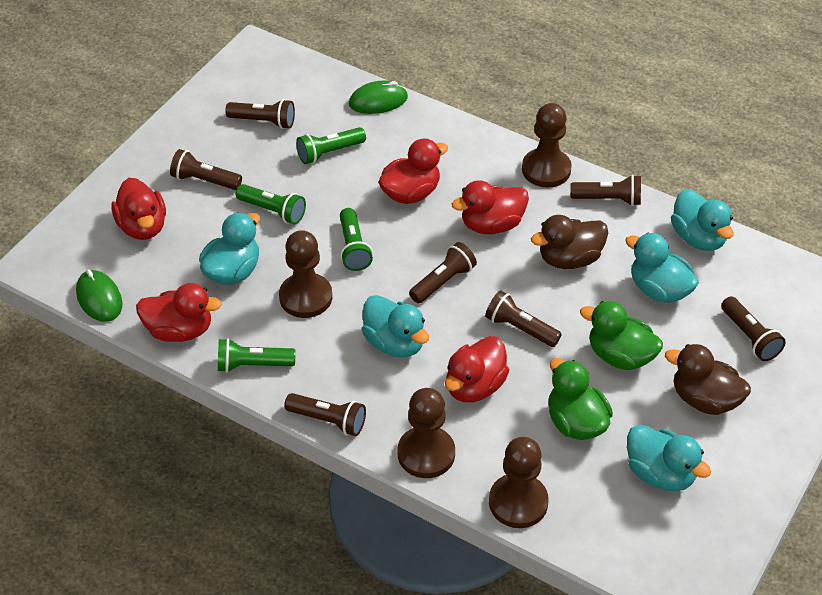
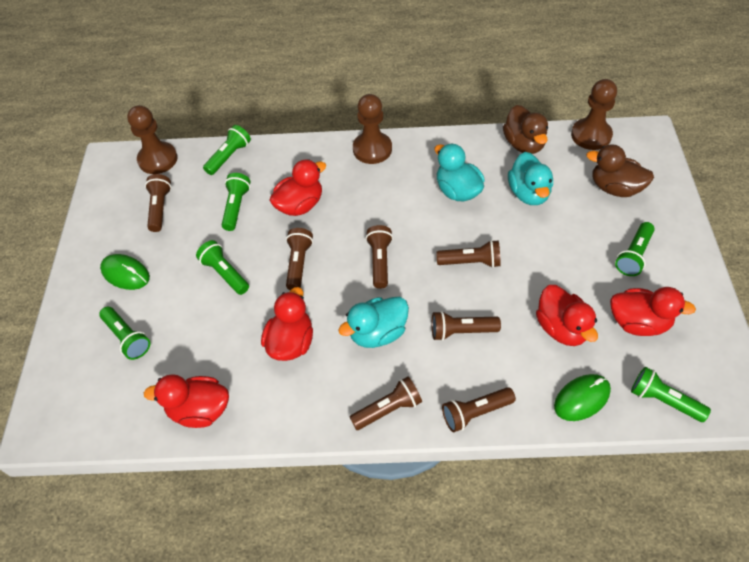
brown pawn: [279,230,332,318] [397,388,455,478] [489,437,549,528] [522,103,572,187] = 4 -> [127,105,177,174] [353,94,392,164] [571,79,617,150] = 3
green duck: [548,358,613,440] [580,301,663,370] = 2 -> none = 0
green flashlight: [218,338,295,373] [236,184,306,224] [296,127,366,164] [340,208,373,271] = 4 -> [99,307,150,360] [196,240,249,295] [203,125,251,175] [222,173,250,231] [615,222,655,276] [631,367,711,422] = 6
turquoise duck: [199,213,260,285] [362,295,429,357] [625,233,699,303] [627,425,711,491] [671,189,734,251] = 5 -> [339,297,409,348] [435,143,485,201] [508,152,553,205] = 3

